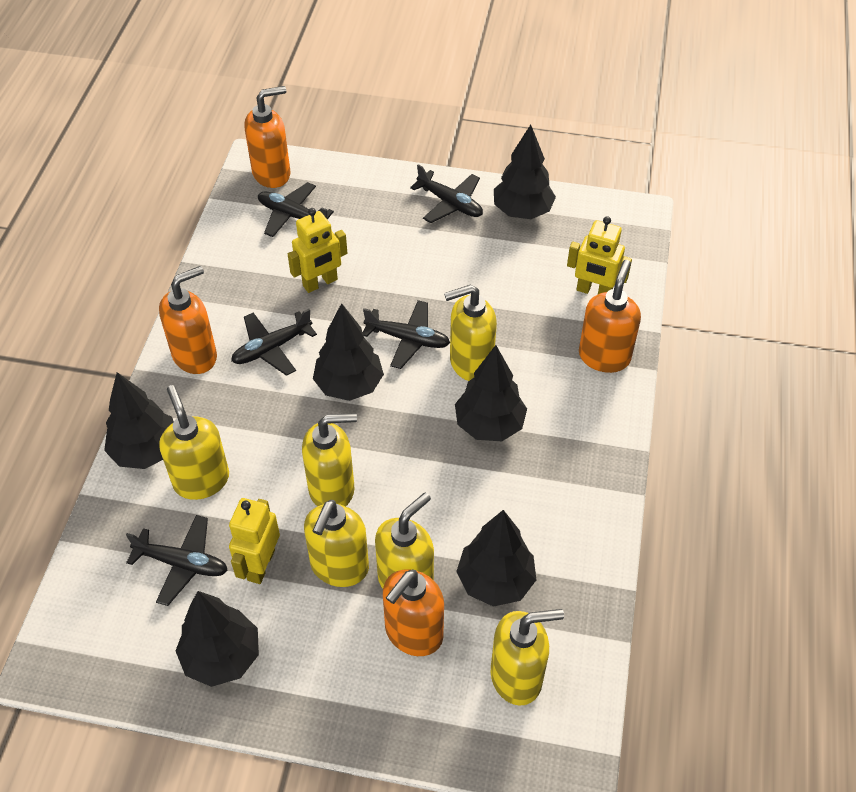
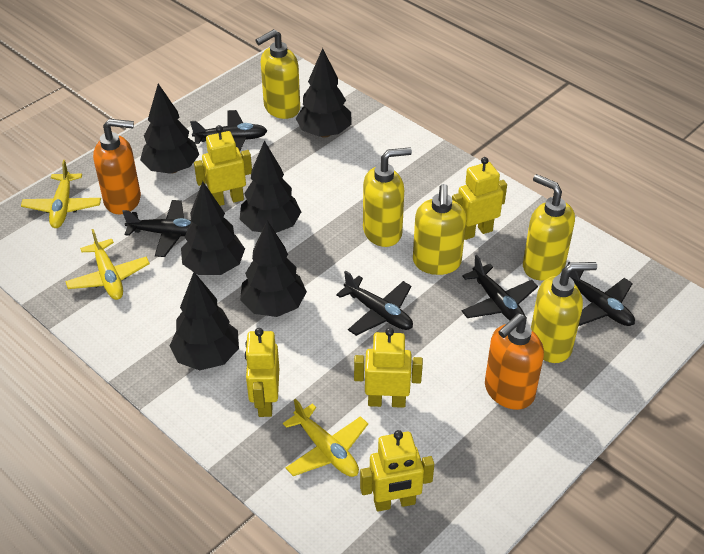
orange soap dispenser: [159,266,217,374] [244,86,291,188] [383,569,444,656] [579,260,641,373] = 4 -> [93,119,141,214] [485,313,544,410] = 2
yellow plane: none = 0 -> [21,160,101,228] [65,229,150,300] [283,398,368,477] = 3
yellow robot: [229,498,280,584] [288,208,347,293] [567,216,632,294] = 3 -> [194,125,252,206] [245,328,279,417] [354,328,423,408] [360,430,434,512] [452,157,507,240] = 5
yellow soap dispenser: [159,385,229,500] [302,413,357,506] [304,500,369,587] [375,492,434,589] [444,284,497,381] [491,609,564,705] = 6 -> [255,29,300,119] [363,147,412,247] [413,184,466,275] [523,174,575,281] [531,262,597,363] = 5

